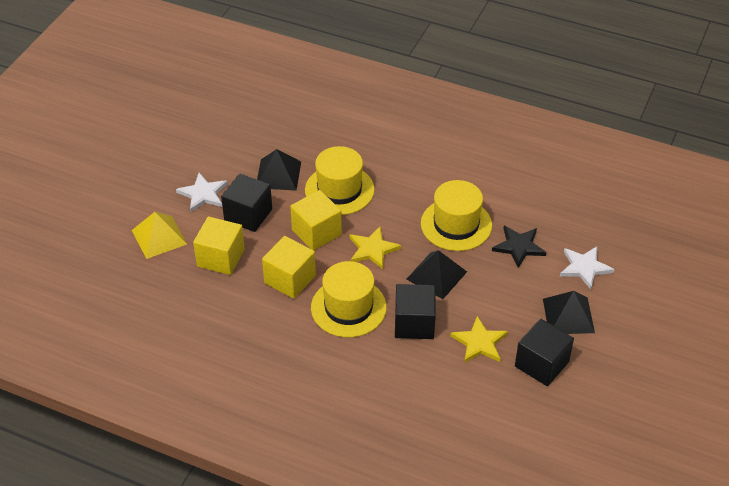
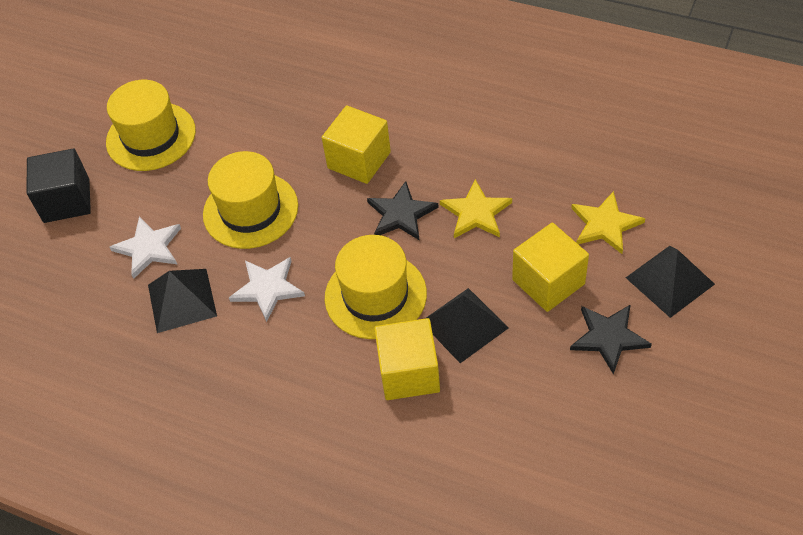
black cube: [221,174,272,232] [395,284,436,339] [515,319,574,386] = 3 -> [26,149,91,223] = 1
black star: [492,225,547,268] = 1 -> [367,181,439,241] [570,304,652,374] = 2
yellow pyramid: [132,212,187,259] = 1 -> none = 0

